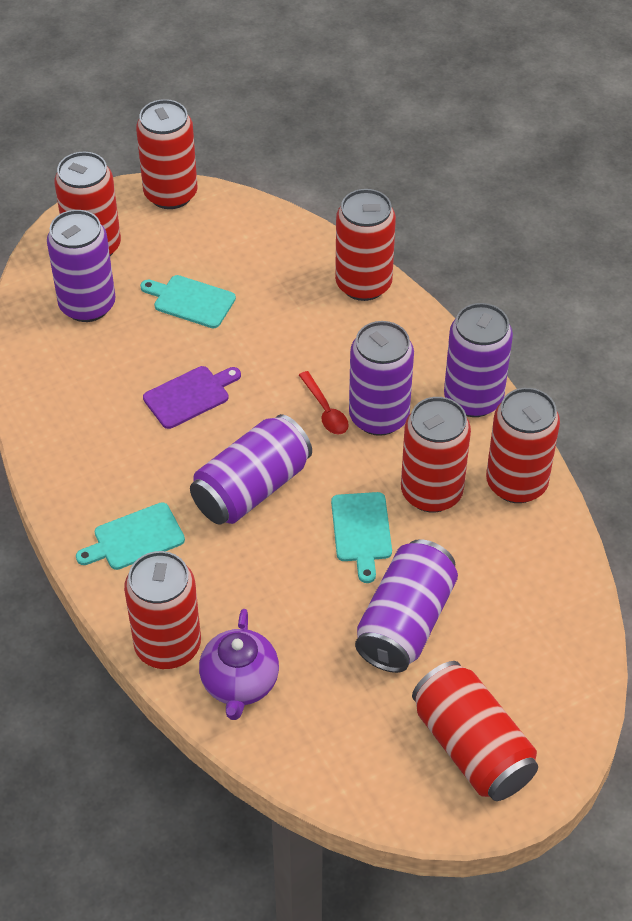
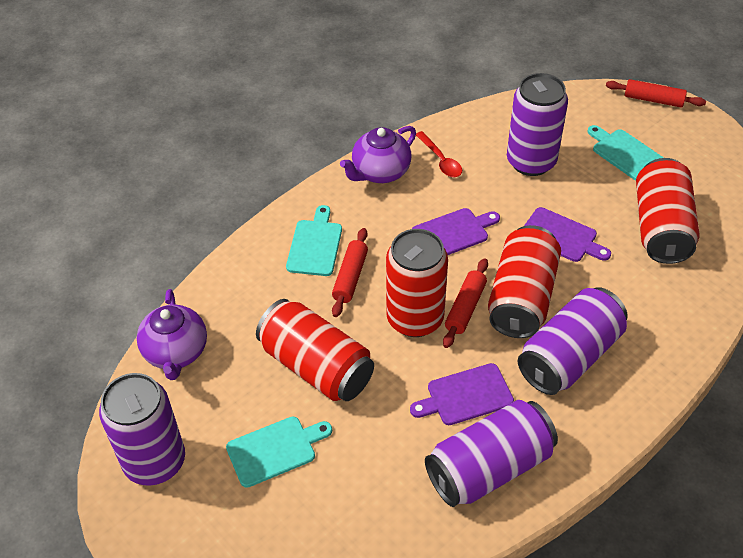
purple can: [47,210,116,322] [190,414,312,525] [349,321,414,436] [355,539,458,673] [444,303,513,417] = 5 -> [99,373,185,486] [425,400,558,507] [507,73,568,176] [518,287,628,395] = 4
purple cutting board: [143,366,241,429] = 1 -> [410,363,514,425] [412,208,500,255] [524,207,611,262] = 3
purple teapot: [199,609,279,720] = 1 -> [137,289,207,380] [340,126,416,183] = 2
red can: [54,152,121,256] [124,551,201,669] [136,99,198,209] [335,189,396,301] [401,397,471,513] [412,661,538,801] [486,388,560,503] = 7 -> [256,299,374,401] [386,229,448,337] [488,225,561,338] [636,158,699,264] = 4
red rolling pin: none = 0 -> [332,228,368,317] [443,258,488,348] [606,79,706,107] = 3

